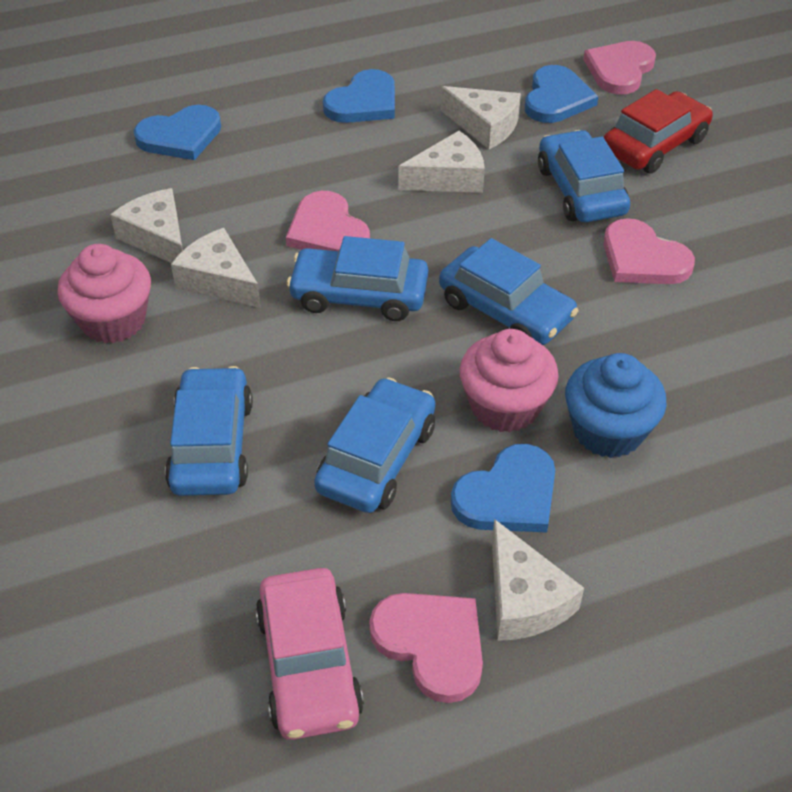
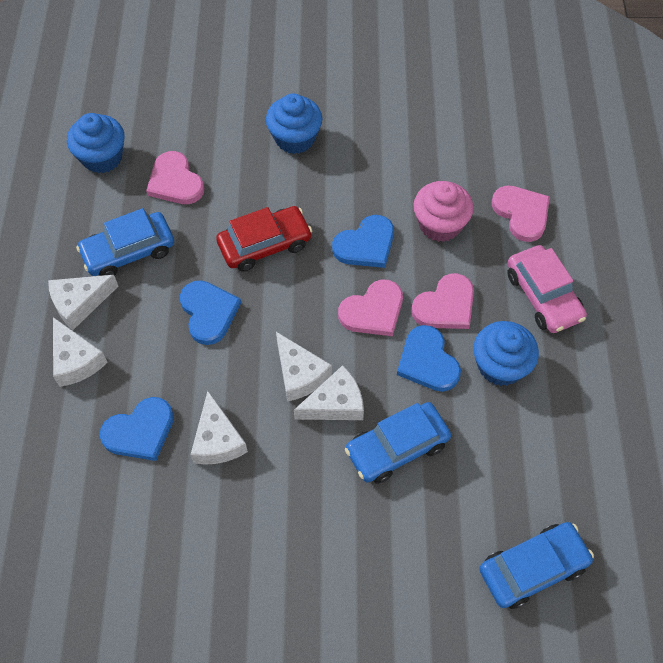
blue car: [165,366,253,496] [287,236,428,321] [314,377,435,513] [439,238,579,345] [538,130,630,222] = 5 -> [76,208,174,276] [345,402,451,484] [479,522,594,609] = 3
blue cupcake: [565,353,667,458] = 1 -> [67,113,125,173] [266,94,322,154] [473,321,539,386] = 3
pink cupcake: [58,244,151,343] [459,329,559,433] = 2 -> [413,181,473,242] = 1

